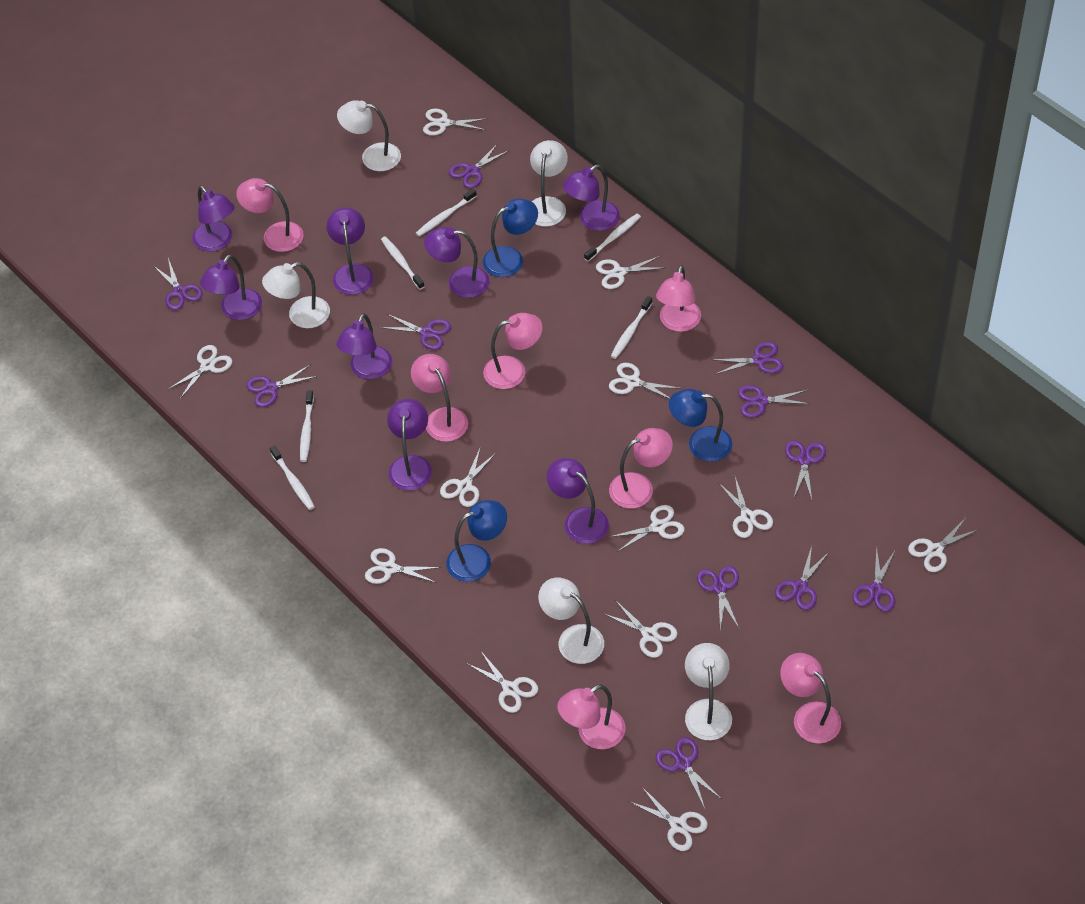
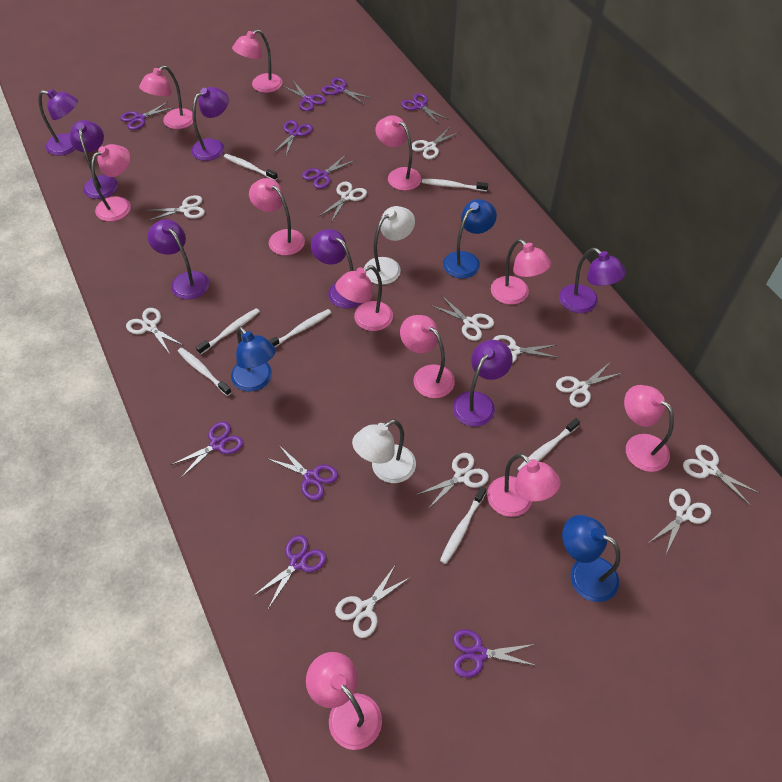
pink lamp: [236,178,304,252] [411,354,468,442] [483,313,543,389] [557,684,626,749] [609,428,673,509] [656,265,701,332] [780,653,841,743] = 7 -> [91,144,131,221] [139,65,193,129] [232,29,283,93] [249,178,305,255] [306,652,382,750] [335,265,393,331] [375,115,422,191] [400,315,455,398] [487,453,561,517] [491,239,551,305] [624,385,674,472] = 11
purple lamp: [192,186,235,252] [200,254,262,320] [326,208,374,295] [336,313,392,379] [387,399,432,491] [424,227,489,298] [547,458,609,544] [563,165,620,231] = 8 -> [39,89,78,156] [70,120,118,199] [147,219,209,299] [191,87,229,161] [311,229,361,308] [453,340,513,427] [559,248,626,313] = 7
purple scissors: [154,258,203,310] [246,364,318,407] [381,314,451,350] [449,143,510,188] [656,737,720,808] [697,566,739,630] [711,342,783,374] [738,385,809,418] [775,546,830,610] [785,440,826,499] [852,546,896,612] = 11 -> [120,101,175,130] [171,421,243,478] [253,535,326,609] [267,445,338,500] [273,120,313,156] [283,81,327,111] [302,155,356,189] [322,78,372,104] [401,93,449,124] [453,629,537,677] = 10
white lamp: [262,262,330,328] [337,100,401,171] [530,140,568,227] [538,578,604,664] [685,643,732,740] = 5 -> [352,419,416,483] [364,206,415,285] = 2
white scissors: [167,345,233,399] [365,548,441,584] [423,109,488,136] [440,446,497,507] [468,651,539,713] [596,256,664,289] [604,600,678,658] [609,363,681,399] [609,505,685,552] [629,786,708,851] [718,477,773,538] [908,518,979,572] = 12 -> [126,308,184,354] [145,195,205,221] [319,182,367,221] [335,564,409,638] [412,127,460,159] [416,453,489,509] [431,295,494,341] [493,335,560,363] [556,363,622,408] [650,489,711,556] [683,445,759,505] = 11
white toothbrush: [270,445,315,510] [300,390,314,462] [381,236,425,290] [416,188,477,237] [584,214,641,261] [611,296,652,359] = 6 -> [178,348,232,396] [196,308,260,355] [224,154,278,181] [269,309,331,348] [422,179,488,192] [440,486,487,564] [517,418,580,471] = 7

